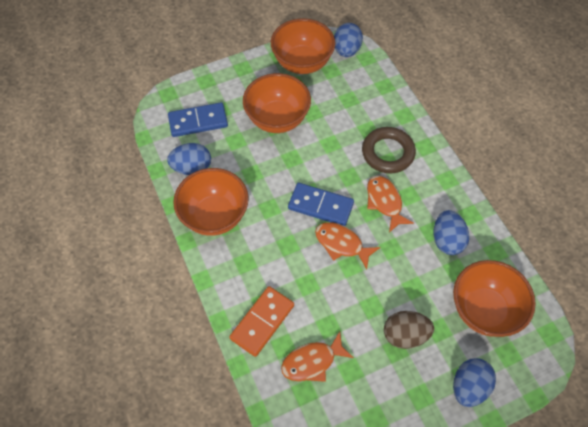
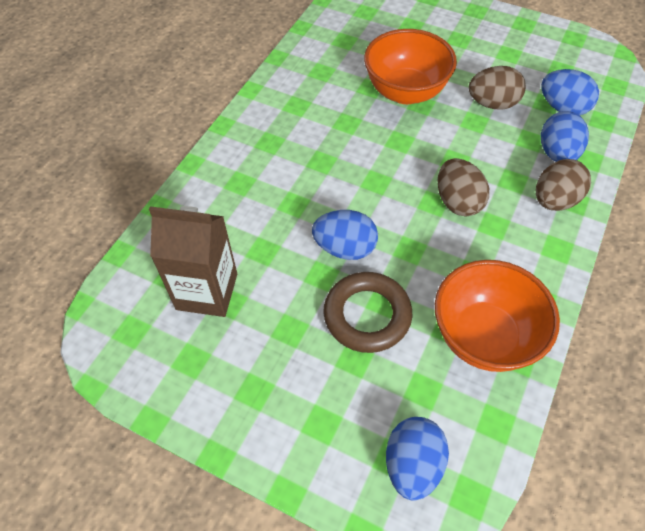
blue domino: [168,102,228,137] [288,183,354,226] = 2 -> none = 0
brown carton: none = 0 -> [149,206,237,317] = 1
brown egg: [384,311,434,349] = 1 -> [438,158,489,217] [469,66,526,110] [536,159,591,211] = 3
orange bowl: [173,168,249,236] [243,73,311,133] [271,18,335,74] [453,260,536,337] = 4 -> [364,29,457,104] [435,260,560,372] = 2
orange domino: [229,286,294,357] = 1 -> none = 0
orange fish: [281,332,354,382] [315,222,380,269] [367,176,414,232] = 3 -> none = 0

